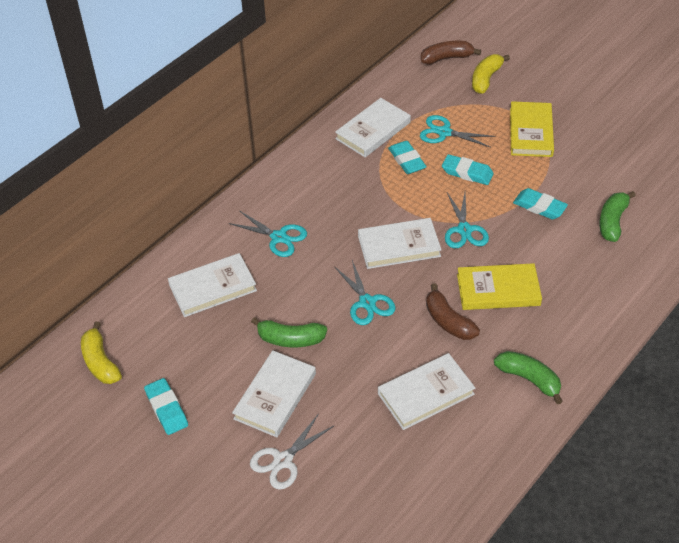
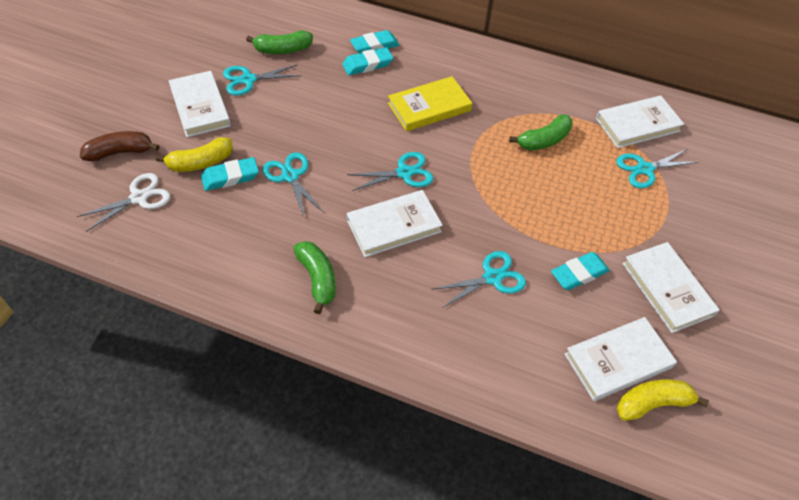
brown banana: [421,41,481,65] [426,284,480,340] = 2 -> [80,131,159,161] = 1
turquoise scissors: [229,211,307,257] [334,260,396,325] [420,115,495,148] [445,192,489,248] = 4 -> [223,64,300,95] [263,153,324,217] [347,152,433,191] [433,251,526,308] [616,149,699,188] = 5
yellow book: [457,263,542,310] [510,101,554,157] = 2 -> [388,76,472,131] = 1

